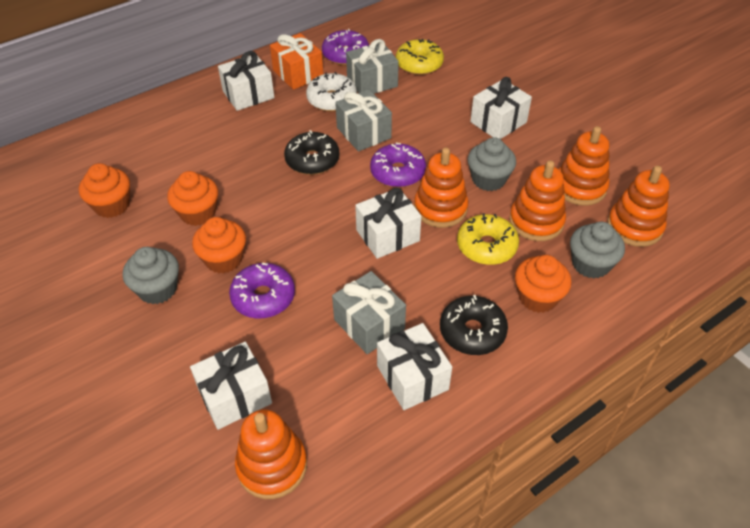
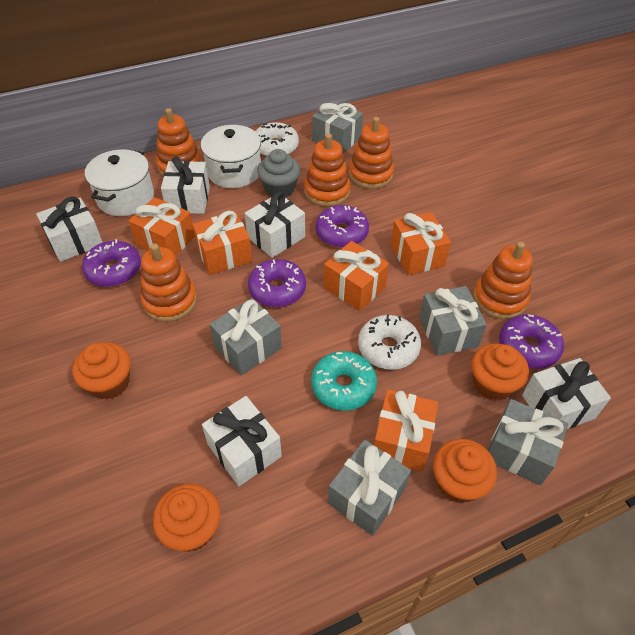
black donut: [284,130,340,175] [440,295,508,355] = 2 -> none = 0
grey cupcake: [123,247,179,304] [468,137,516,191] [570,222,625,279] = 3 -> [257,149,300,197] = 1
grey gift: [332,271,406,354] [335,89,392,152] [346,39,399,94] = 3 -> [210,298,282,375] [312,100,363,153] [328,440,411,536] [419,286,487,356] [488,399,568,485] = 5
orange gift: [270,33,323,90] = 1 -> [128,197,195,256] [192,211,252,275] [324,241,389,311] [374,389,438,472] [391,212,451,275] = 5
purple donut: [229,263,295,319] [322,29,369,65] [370,143,426,187] = 3 -> [82,239,141,287] [248,259,306,307] [315,205,369,248] [499,314,564,369] = 4
turquoise donut: none = 0 -> [311,351,377,411] = 1
white donut: [306,72,357,112] = 1 -> [255,122,299,156] [358,314,421,370] = 2
white pot: none = 0 -> [85,149,154,216] [201,125,261,188] = 2
yellow donut: [396,39,444,75] [457,213,519,265] = 2 -> none = 0

